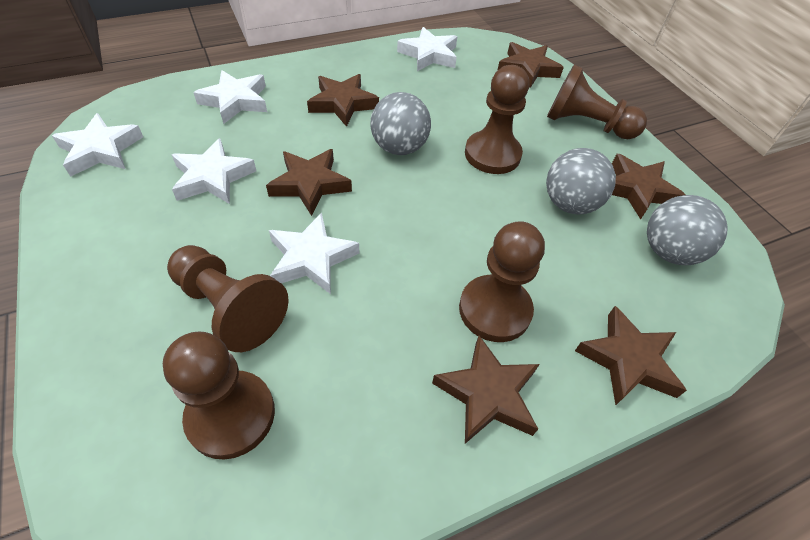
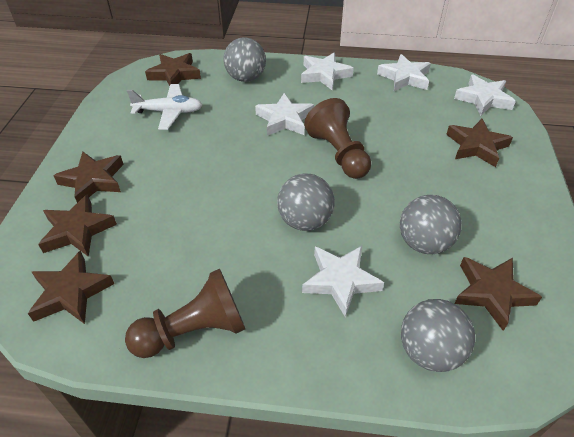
brown pawn: [163,331,275,460] [167,245,289,352] [459,221,545,342] [465,65,529,174] [547,65,647,139] = 5 -> [125,269,245,358] [304,98,371,179] = 2
grey ball: [371,92,431,155] [546,148,616,215] [647,195,728,265] = 3 -> [223,38,266,82] [277,173,335,231] [400,195,462,254] [401,299,475,372] = 4
white plane: none = 0 -> [127,84,202,130] = 1

